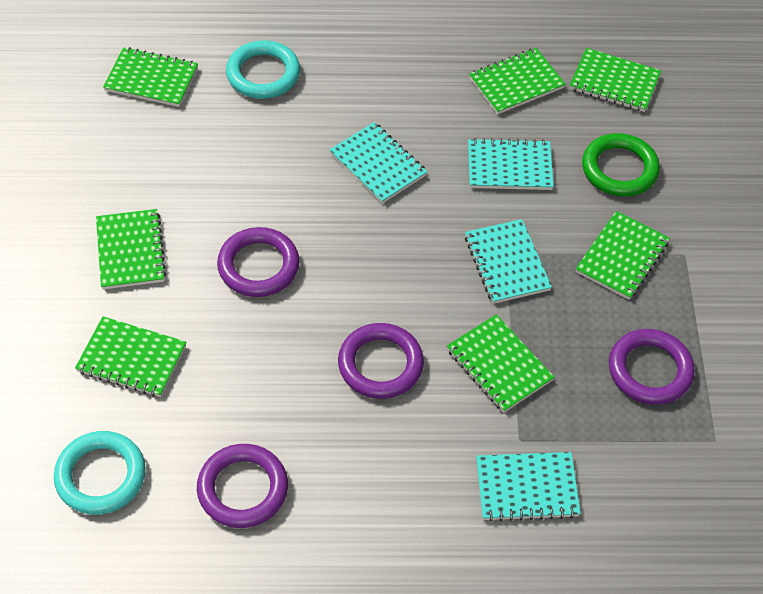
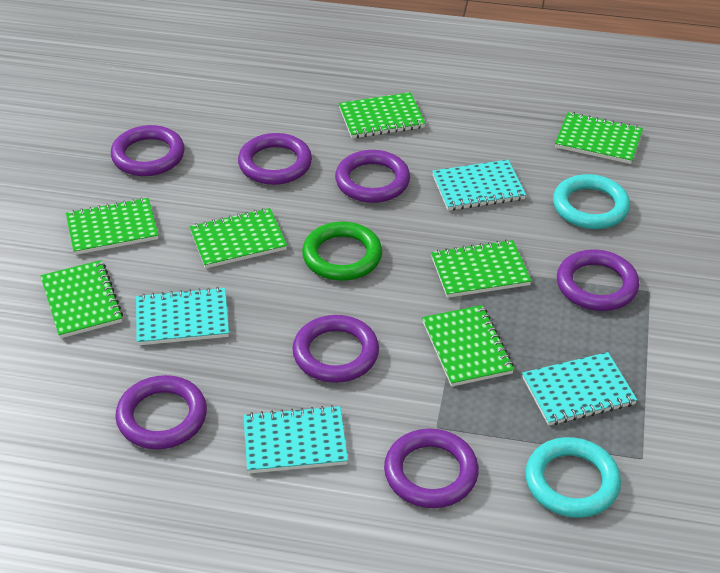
purple ring: [197,444,288,528] [217,227,300,297] [338,323,424,399] [609,329,695,405] = 4 -> [111,125,185,176] [115,375,207,449] [238,133,312,185] [292,315,379,383] [335,150,410,203] [384,429,479,508] [557,249,639,311] = 7

